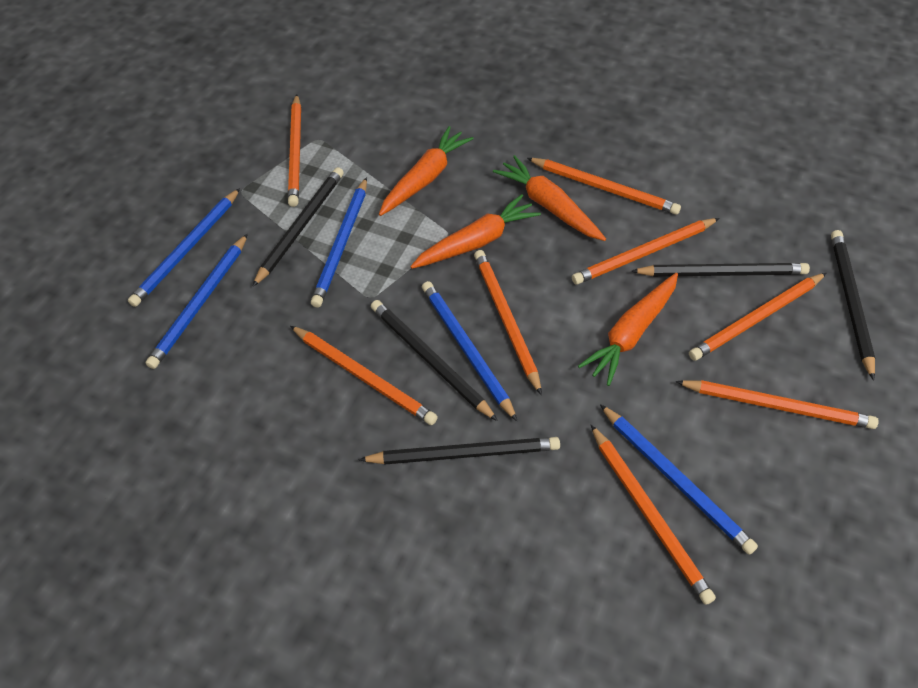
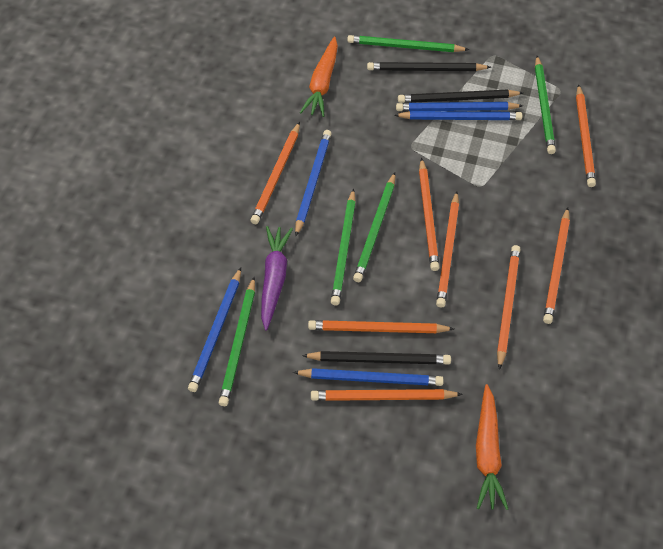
black pencil: [252,167,344,287] [359,437,560,465] [371,300,498,421] [631,263,810,277] [831,230,875,381] = 5 -> [302,351,451,365] [367,62,491,71] [398,89,523,103] = 3
green pencil: none = 0 -> [219,277,255,406] [331,189,356,305] [347,35,470,52] [353,172,395,282] [535,56,556,154] = 5
orange carrot: [379,126,474,216] [410,194,541,269] [493,155,606,241] [578,273,678,386] = 4 -> [300,37,338,117] [476,384,508,510] = 2
purple carrot: none = 0 -> [261,226,293,331] = 1

